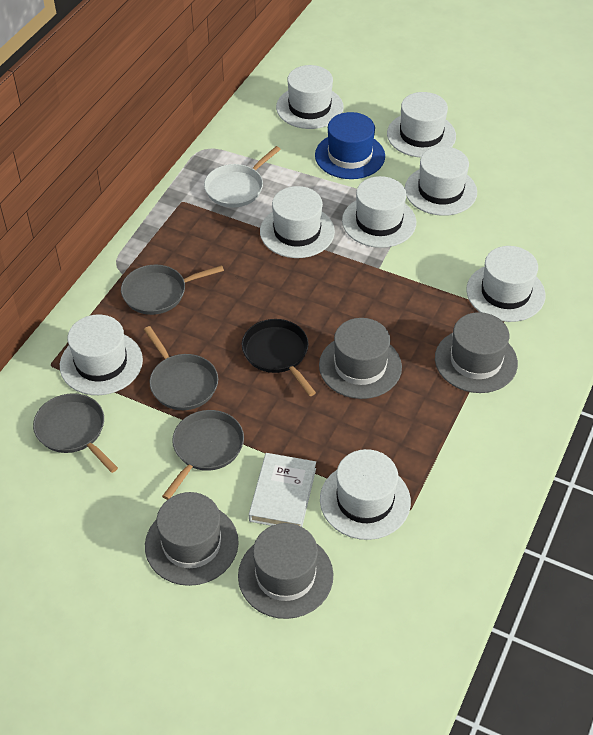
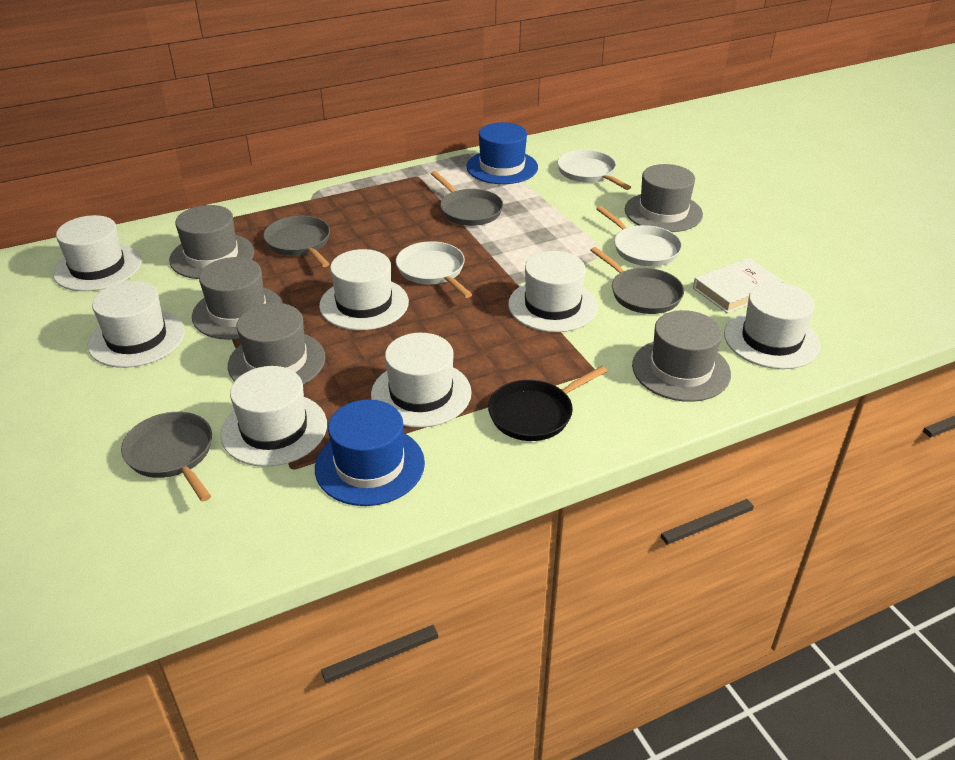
blue hat: [315,112,385,179] = 1 -> [315,400,425,506] [466,122,538,184] = 2
grey hat: [145,492,239,586] [238,523,333,619] [319,318,402,399] [435,312,518,393] = 4 -> [169,205,254,279] [192,257,283,340] [228,303,325,385] [625,164,703,232] [632,310,731,402] = 5
white hat: [60,314,143,395] [260,186,335,258] [276,65,344,129] [320,449,411,540] [342,176,416,248] [387,92,456,157] [405,146,477,216] [466,246,545,322] = 8 -> [53,215,141,291] [88,281,185,368] [220,366,327,467] [319,249,409,331] [371,333,472,428] [508,251,598,332] [724,282,821,369] = 7
white pan: [204,146,281,208] = 1 -> [396,241,472,298] [557,150,631,190] [596,206,682,266] = 3

